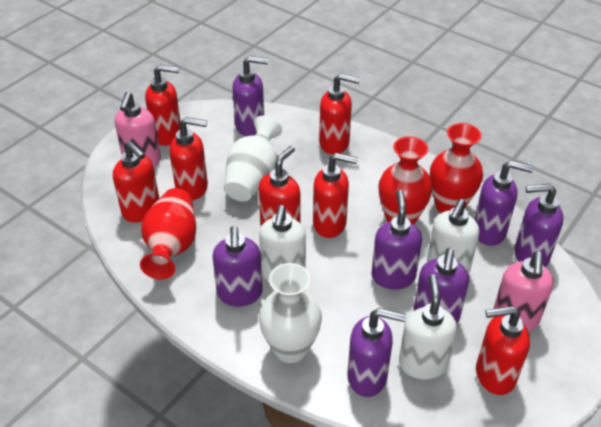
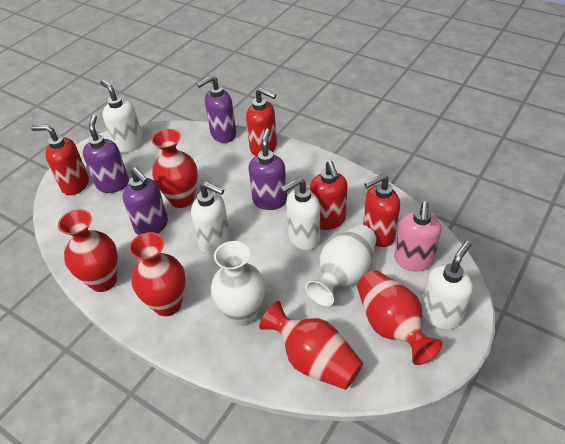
pink soap dispenser: [114,92,161,166] [493,251,554,331] = 2 -> [394,201,442,271] = 1
purple soap dispenser: [212,226,263,306] [232,56,269,136] [347,308,406,397] [371,190,422,289] [414,248,469,324] [474,160,534,246] [514,184,564,267] = 7 -> [83,115,129,193] [123,167,168,235] [197,75,236,143] [249,128,287,210] = 4
red soap dispenser: [113,141,159,223] [145,64,181,146] [169,117,208,201] [259,146,300,226] [313,153,358,238] [319,73,360,155] [476,306,530,395] = 7 -> [31,125,89,195] [246,88,277,156] [310,161,348,230] [363,174,400,247] = 4
red vase: [140,188,196,280] [378,136,433,224] [430,123,483,213] = 3 -> [58,209,118,292] [129,232,186,316] [151,129,198,208] [259,301,363,390] [357,270,443,365] = 5
white soap dispenser: [259,205,306,281] [399,274,457,380] [427,199,479,274] = 3 -> [100,80,143,153] [191,182,230,254] [281,178,320,250] [421,241,473,330] = 4

